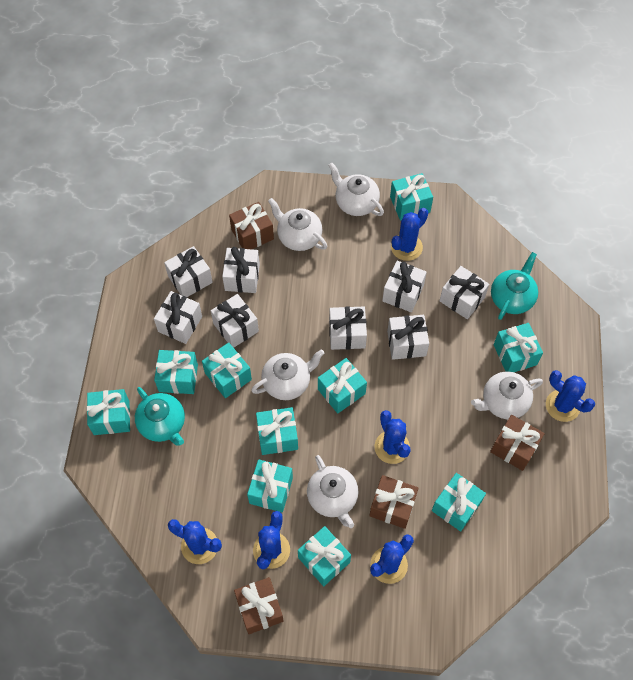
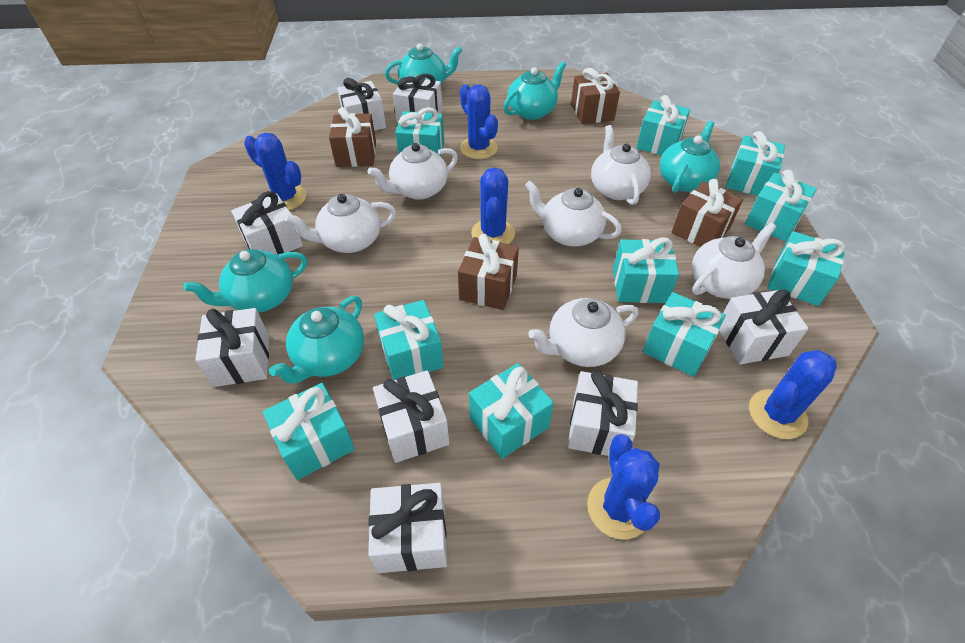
blue cactus: [168,519,222,564] [253,511,290,569] [370,534,414,584] [375,410,411,464] [391,208,428,261] [546,370,595,422] = 6 -> [244,133,307,210] [460,84,498,159] [471,167,515,244] [587,434,660,539] [749,350,837,439] = 5
turquoise teapot: [135,387,185,446] [491,252,538,320] = 2 -> [184,249,307,313] [269,296,364,384] [385,43,463,85] [503,62,566,120] [660,121,720,193] = 5
white teapot: [251,349,325,400] [268,198,327,251] [307,455,359,528] [328,163,384,216] [471,371,543,419] = 5 -> [285,194,396,253] [367,143,458,200] [525,180,622,247] [528,298,638,367] [591,125,651,205] [692,223,776,299] = 6

